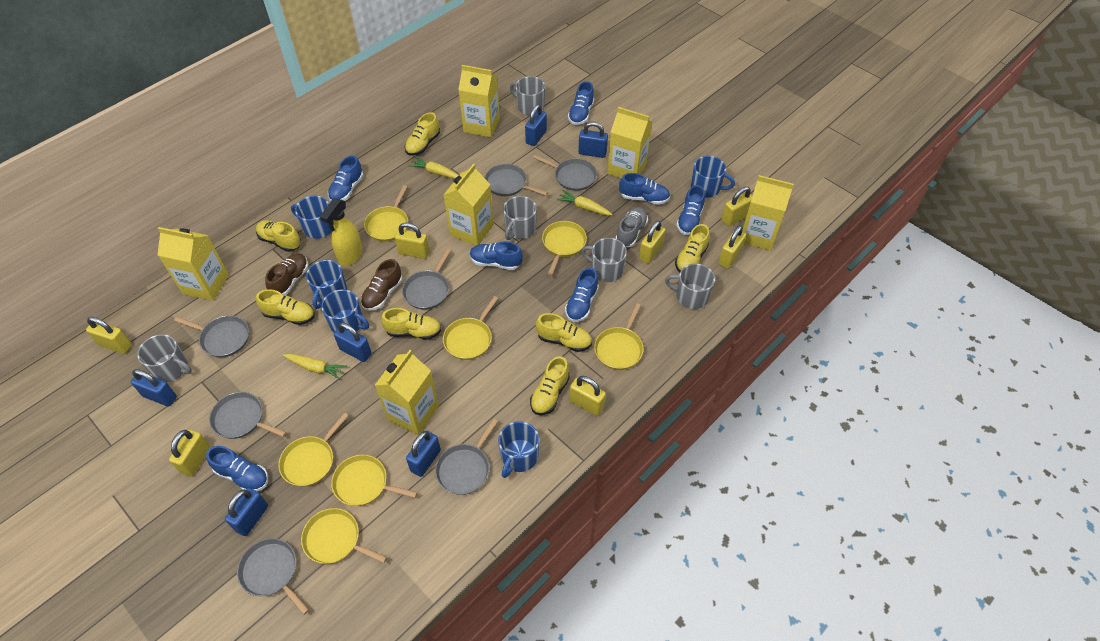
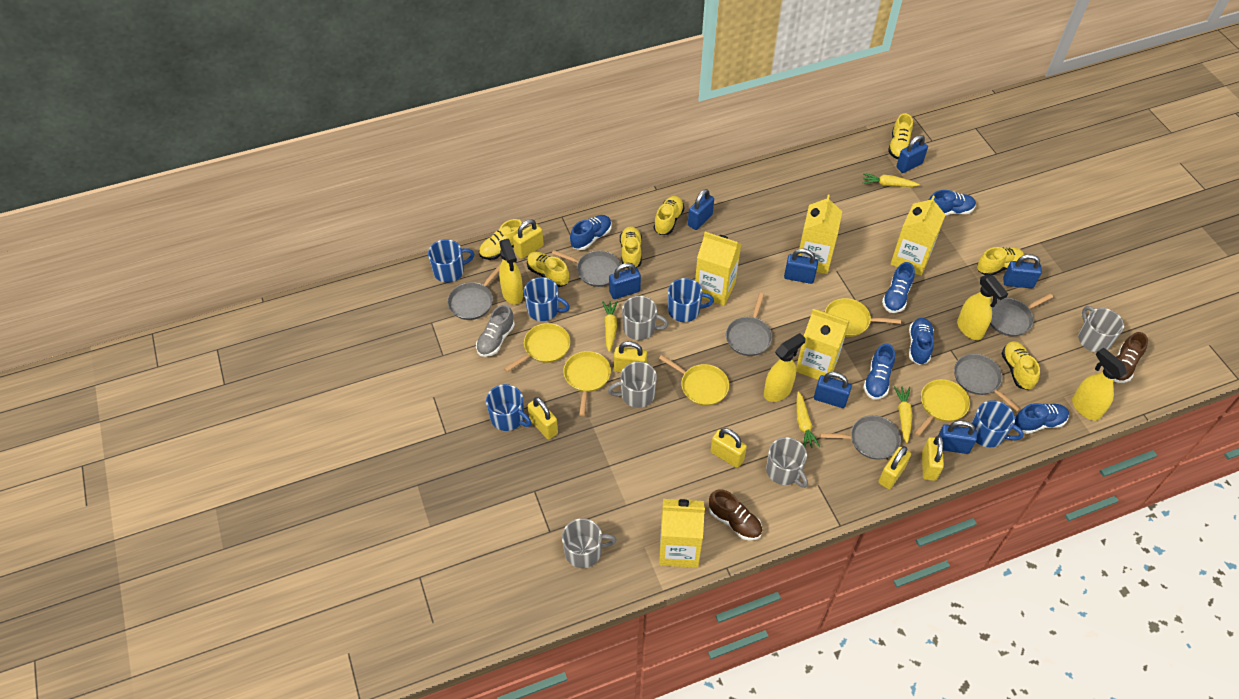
blue padlock: [131,369,177,407] [225,488,268,536] [334,322,372,362] [406,431,441,477] [525,104,547,146] [578,122,608,158] = 6 -> [609,263,641,299] [688,189,714,230] [784,248,818,284] [814,372,852,408] [896,135,928,173] [938,420,977,454] [1003,254,1042,288] = 7
blue shoe: [206,446,268,491] [328,156,363,201] [470,241,523,270] [565,268,599,322] [568,81,594,125] [619,173,670,205] [676,185,705,235] = 7 -> [570,215,612,250] [863,343,895,399] [882,262,915,313] [909,318,934,365] [929,190,976,215] [1015,403,1069,434] = 6
grey pan: [174,315,249,357] [209,392,286,439] [237,538,309,615] [402,248,451,310] [435,419,498,495] [484,164,548,196] [533,155,597,191] = 7 -> [447,264,501,320] [552,250,621,287] [726,293,772,356] [820,415,901,460] [954,354,1020,412] [990,293,1053,336] = 6
yellow carrot: [283,354,347,380] [409,157,459,179] [557,190,612,215] = 3 -> [602,301,618,352] [796,391,820,448] [863,173,920,187] [894,386,912,443] = 4
yellow carton: [157,227,229,301] [374,350,439,435] [444,164,494,246] [458,65,500,137] [607,107,652,178] [742,175,794,251] = 6 -> [659,499,705,568] [695,232,741,306] [796,309,850,380] [798,195,842,274] [890,196,945,276] = 5
yellow padlock: [86,317,132,354] [169,430,210,477] [395,223,430,259] [570,376,606,416] [639,220,666,264] [718,225,746,269] [722,187,752,226] = 7 -> [513,219,544,259] [528,397,558,440] [614,341,647,372] [710,428,747,468] [878,446,911,489] [922,436,944,481] = 6
yellow pan: [279,413,349,487] [301,508,387,564] [331,455,417,506] [364,185,408,242] [443,296,498,360] [542,221,587,276] [594,303,644,370] = 7 -> [504,323,570,372] [563,351,611,416] [659,355,729,406] [825,298,901,337] [915,379,970,436] = 5
yellow spray bottle: [320,199,363,266] = 1 -> [499,239,523,305] [764,333,806,402] [957,275,1008,340] [1072,348,1127,421] = 4

